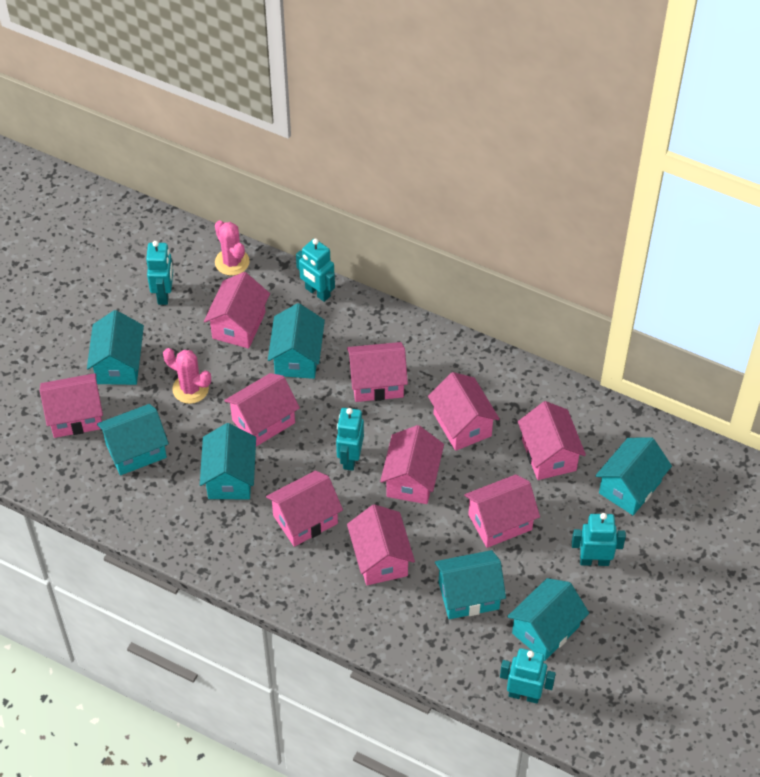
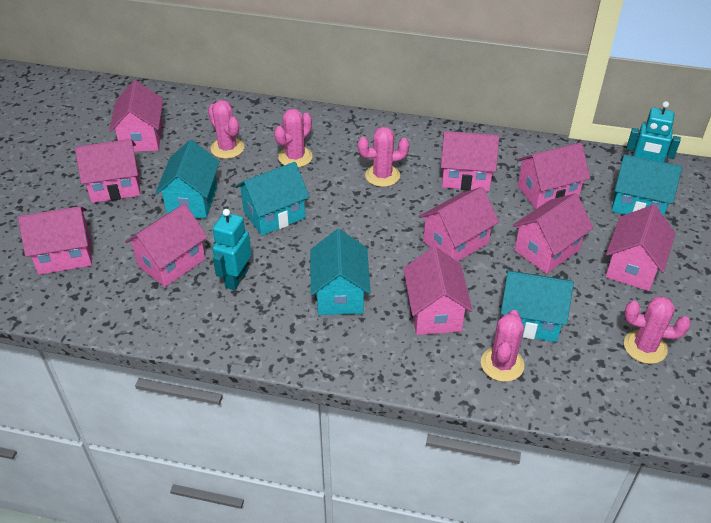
pink cactus: [163,348,211,404] [215,220,250,276] = 2 -> [208,100,244,159] [274,109,312,168] [358,127,409,187] [481,310,524,382] [624,296,691,364] = 5
turquoise house: [87,310,144,385] [97,404,169,475] [200,423,256,499] [268,303,325,379] [435,550,506,619] [507,578,589,661] [595,437,672,515] = 7 -> [155,140,220,218] [235,162,310,236] [310,229,370,315] [501,270,574,342] [612,154,682,216] = 5
turquoise robot: [146,241,173,305] [296,239,335,302] [336,408,364,471] [500,648,556,704] [572,513,626,566] = 5 -> [212,209,252,290] [626,101,681,162] = 2

